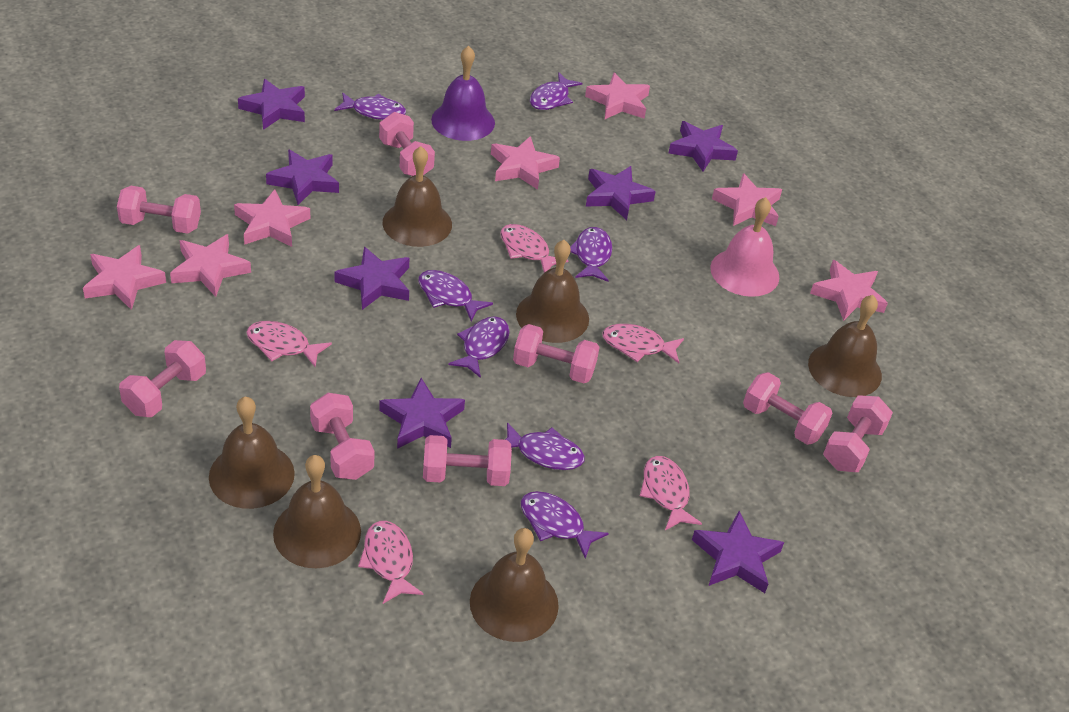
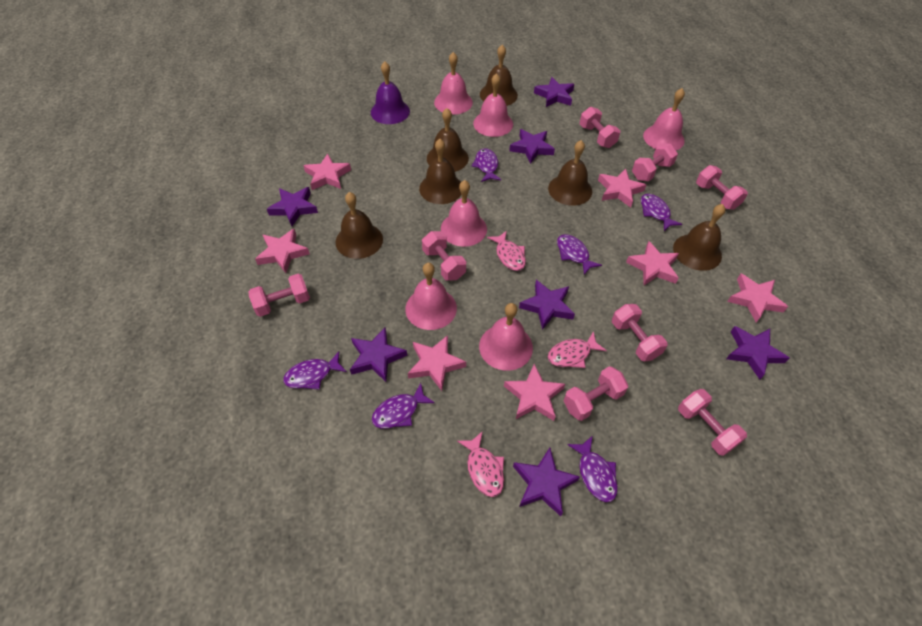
pink bell: [710,197,779,297] = 1 -> [405,263,457,330] [434,52,473,115] [441,180,487,247] [473,73,513,137] [479,303,533,371] [643,88,685,150] = 6
pink fish: [247,321,332,367] [358,521,424,604] [500,224,568,273] [602,324,684,363] [640,456,702,530] = 5 -> [457,431,504,497] [487,231,526,271] [548,331,607,368] = 3
purple fish: [334,93,406,120] [418,270,493,322] [448,316,510,378] [505,422,585,470] [521,491,609,559] [530,72,582,110] [570,227,612,282] = 7 -> [283,351,347,390] [372,383,435,429] [472,148,501,182] [557,234,602,275] [567,436,618,502] [641,194,682,231] = 6

